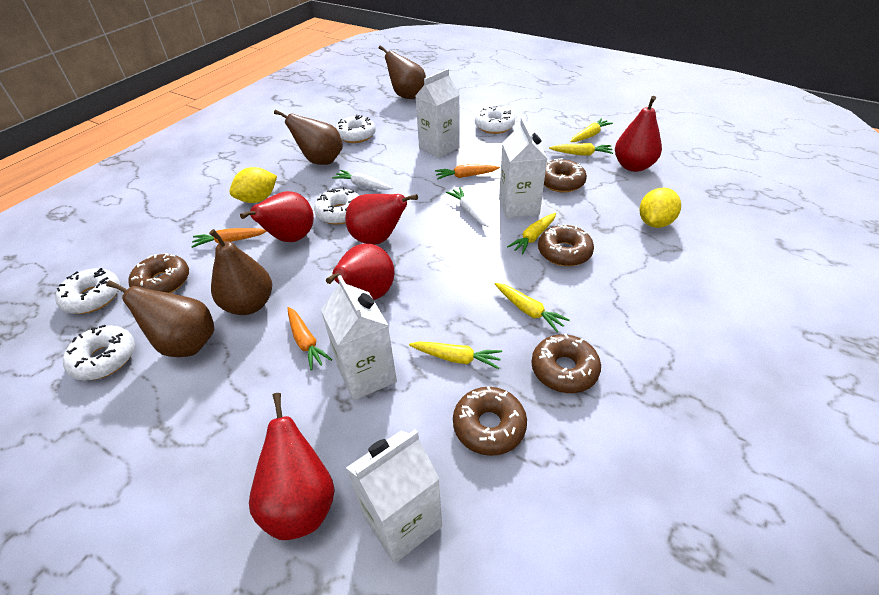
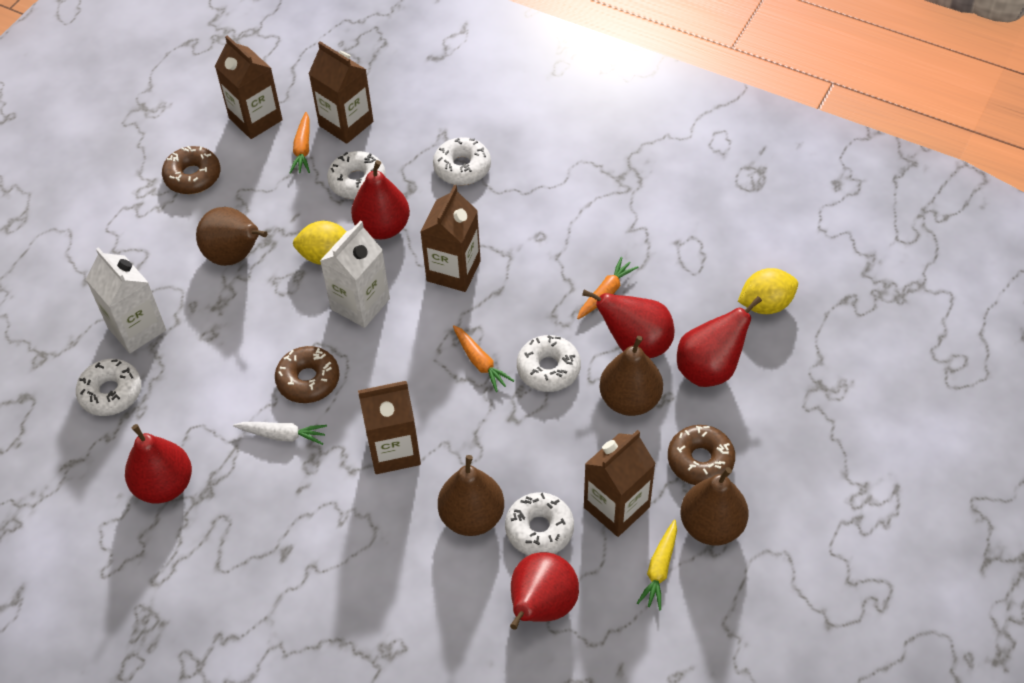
brown carton: none = 0 -> [215,35,283,139] [309,41,373,144] [358,381,421,474] [420,185,481,292] [584,430,656,537] = 5
brown donut: [128,253,189,293] [453,386,527,456] [531,333,601,393] [538,224,594,266] [544,158,587,192] = 5 -> [162,146,220,194] [275,346,340,403] [668,425,735,485] = 3
white carrot: [332,170,392,190] [446,187,488,227] = 2 -> [233,422,327,445] = 1
white carton: [321,275,397,400] [346,429,442,564] [416,68,460,158] [499,118,548,218] = 4 -> [86,247,166,353] [320,220,390,328] = 2
yellow carrot: [409,341,502,369] [495,283,570,332] [507,213,556,255] [549,143,613,156] [570,118,613,142] = 5 -> [637,520,677,610] = 1

